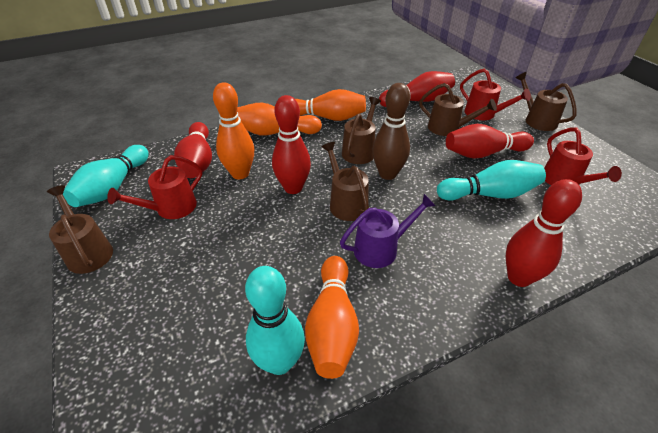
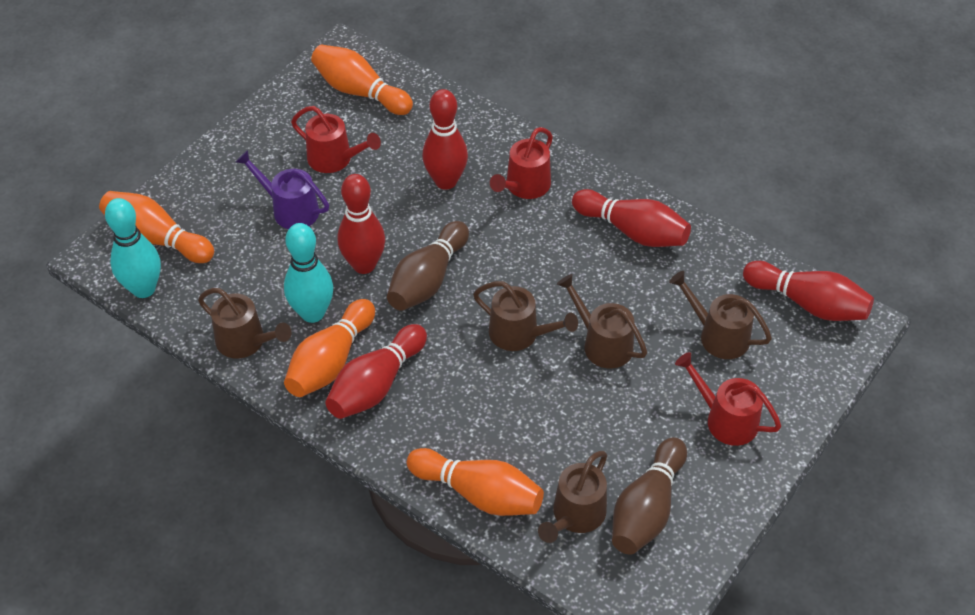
brown bowling pin: [372,83,410,180] = 1 -> [387,221,469,311] [612,437,687,555] = 2
turquoise bowling pin: [63,145,149,207] [245,266,305,375] [437,160,546,201] = 3 -> [105,198,161,298] [284,223,333,323] = 2

